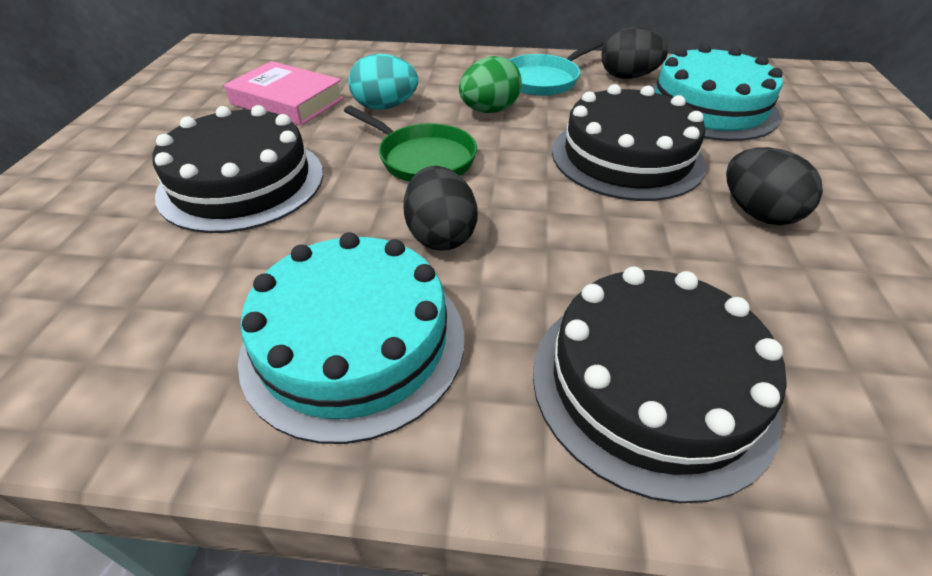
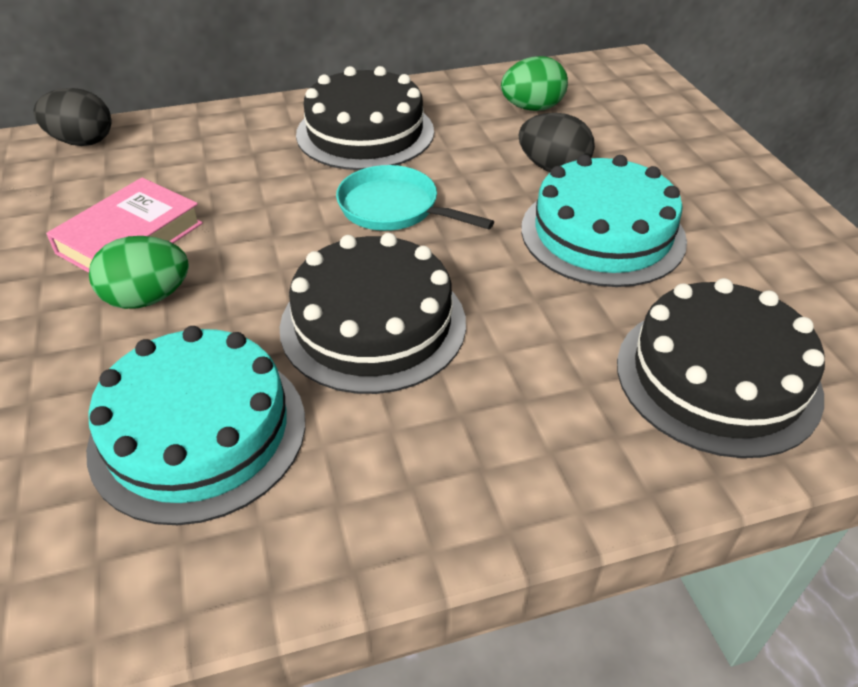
black egg: [403,166,478,250] [601,27,668,79] [726,147,823,225] = 3 -> [33,88,112,146] [518,113,595,172] = 2
green egg: [459,56,522,113] = 1 -> [89,236,189,309] [501,56,568,111] = 2
green pan: [344,105,477,182] = 1 -> none = 0
turquoise egg: [348,54,418,110] = 1 -> none = 0

